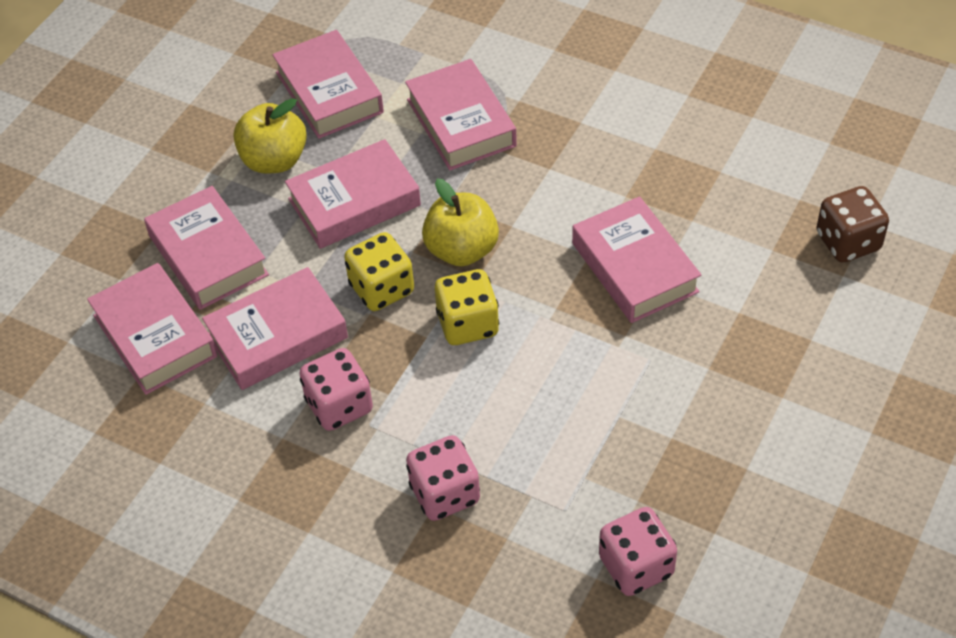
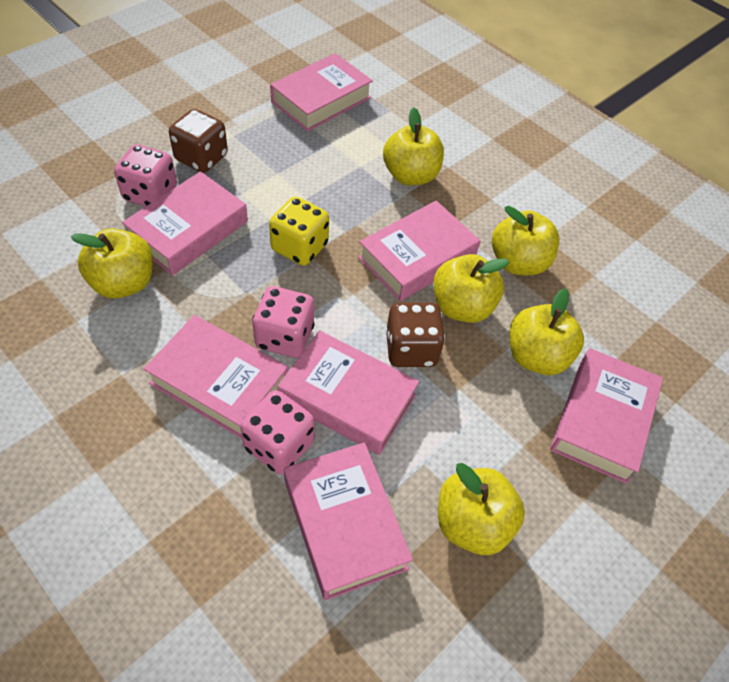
brown dice: [816,186,889,263] = 1 -> [169,109,228,173] [386,302,445,367] = 2
yellow apple: [234,98,307,174] [422,179,499,266] = 2 -> [71,228,153,298] [383,107,444,185] [433,254,509,323] [438,463,525,555] [492,206,559,275] [509,288,584,375] = 6
yellow dice: [344,232,414,311] [435,269,499,345] = 2 -> [269,197,329,266] = 1

